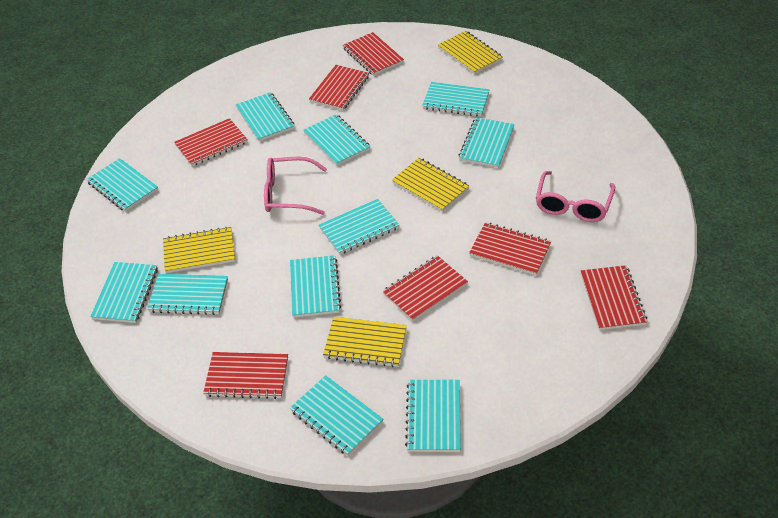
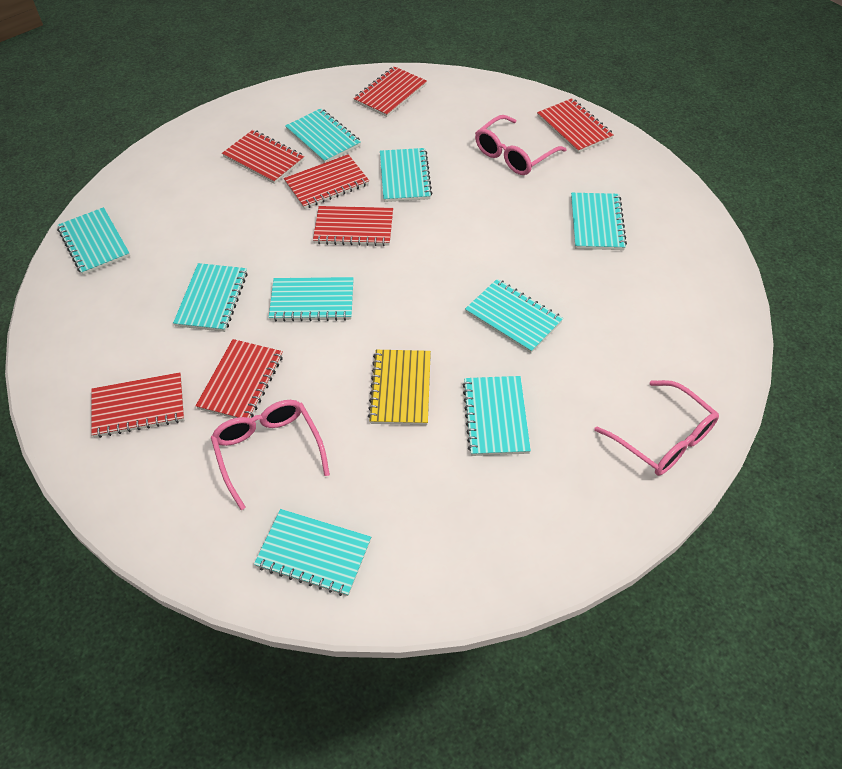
pink glasses: [264,157,327,215] [536,171,615,222] = 2 -> [211,400,330,510] [475,115,567,175] [594,380,719,476] = 3
turquoise notebook: [86,158,158,212] [90,262,158,323] [147,274,228,315] [236,92,295,141] [290,255,341,318] [290,375,383,456] [303,114,370,166] [319,199,399,255] [405,380,461,452] [422,82,490,117] [459,117,514,168] = 11 -> [57,207,130,275] [173,263,248,332] [254,509,371,596] [269,277,354,322] [285,108,361,163] [380,148,432,202] [462,376,531,456] [465,279,563,353] [571,193,627,250] = 9
yellow notebook: [163,227,235,273] [323,317,407,367] [392,158,469,212] [438,31,503,74] = 4 -> [368,350,431,425] = 1

